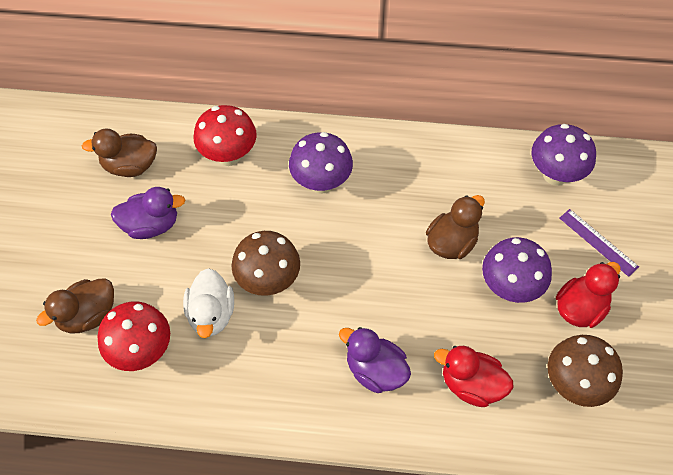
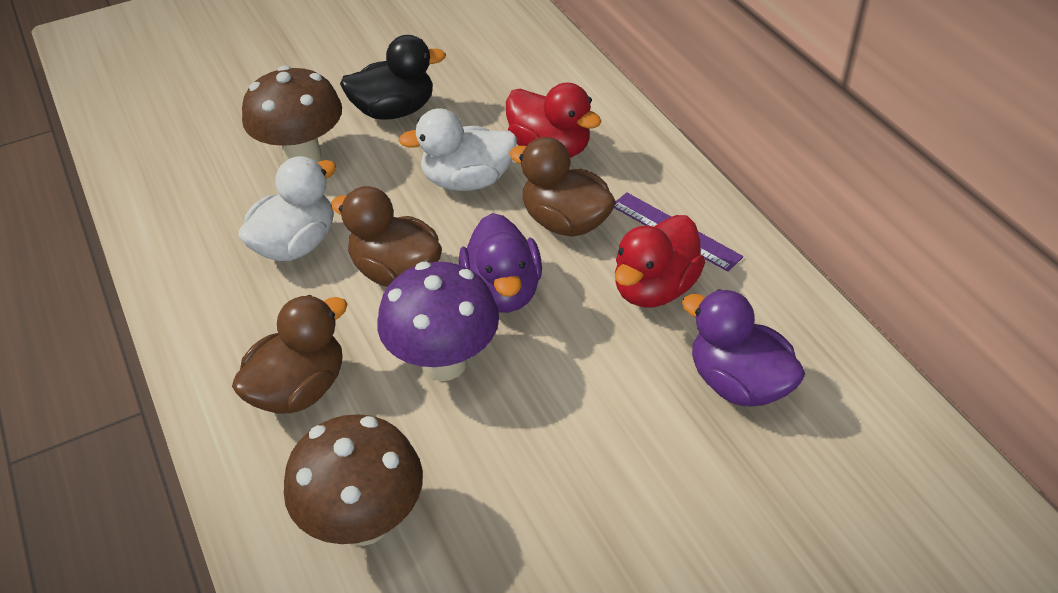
black duck: none = 0 -> [340,35,446,120] = 1
purple mushroom: [289,132,353,194] [482,237,552,303] [532,124,596,185] = 3 -> [377,262,499,381] = 1
red mushroom: [97,301,170,371] [194,105,257,166] = 2 -> none = 0
white duck: [183,268,234,338] = 1 -> [238,156,336,261] [398,108,517,191] = 2

